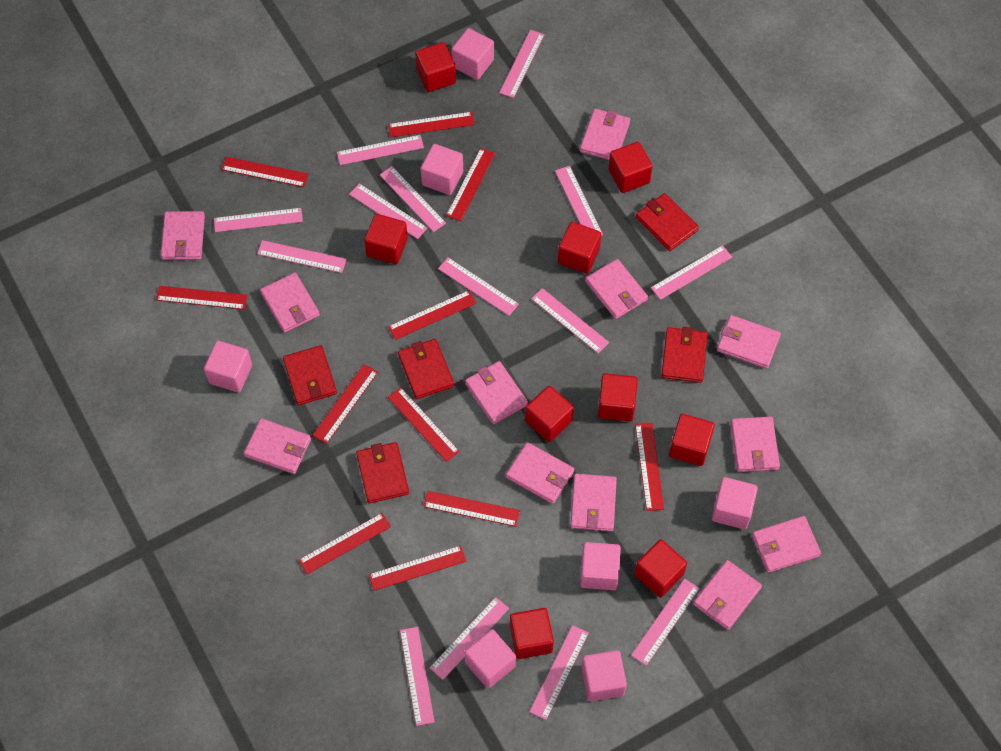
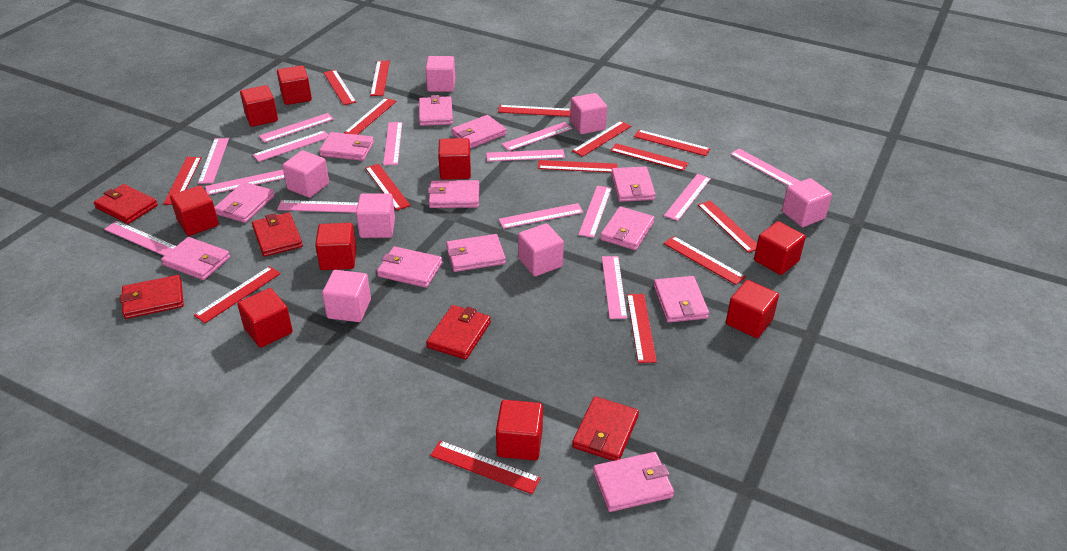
red ruler: [156,286,247,310] [221,157,309,187] [299,513,391,574] [313,364,378,444] [369,545,466,591] [388,112,475,137] [388,290,476,340] [388,387,460,462] [423,491,520,527] [446,148,495,221] [635,423,664,511] = 11 -> [163,157,202,205] [194,266,281,323] [323,70,356,105] [344,98,397,135] [365,164,411,210] [370,61,390,96] [430,440,541,494] [498,105,571,117] [538,160,617,173] [572,121,631,157] [610,143,688,171] [627,294,657,363] [634,130,711,156] [664,236,746,285] [698,200,757,253] = 15

